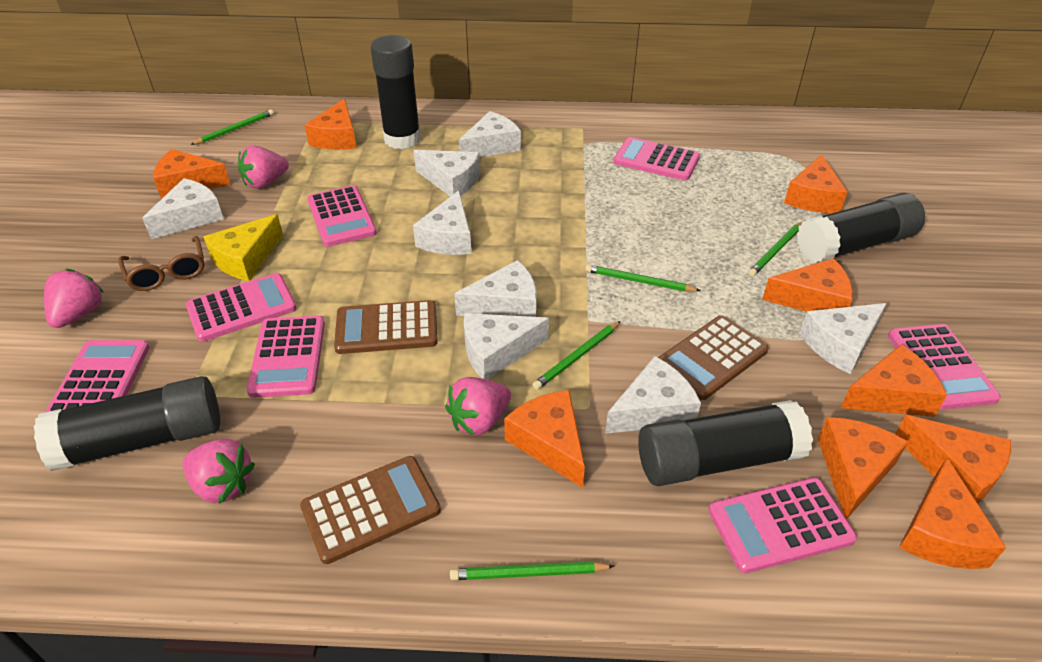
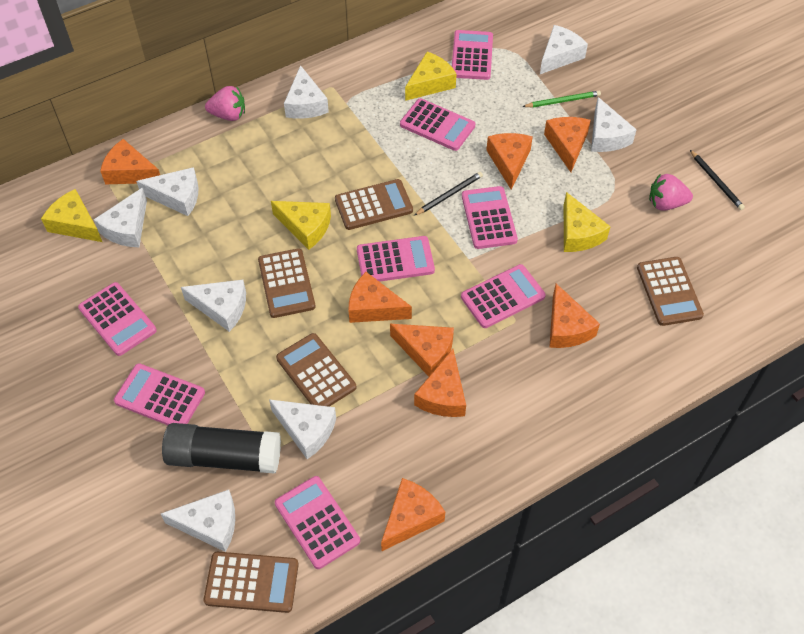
black glue stick: [34,376,220,471] [370,35,421,149] [638,400,813,486] [797,193,925,263] = 4 -> [162,423,281,474] = 1
black pencil: none = 0 -> [414,172,483,215] [690,150,745,210] = 2
brown calculator: [300,456,441,564] [334,300,438,354] [658,316,769,400] = 3 -> [204,552,299,613] [258,248,316,318] [276,333,356,407] [335,179,413,230] [637,257,704,326] = 5
brown glasses: [118,236,204,291] = 1 -> none = 0
green pencil: [190,109,274,145] [450,561,615,580] [532,321,621,390] [585,265,701,291] [748,222,802,277] = 5 -> [522,91,601,107] = 1
orange cheese: [153,149,231,199] [305,99,357,150] [504,390,585,488] [762,258,853,312] [784,154,847,213] [818,417,908,519] [841,344,947,417] [895,415,1011,504] [899,458,1006,569] = 9 -> [100,139,160,184] [349,272,412,323] [381,478,445,551] [390,324,454,376] [414,349,466,417] [486,133,533,190] [544,117,591,172] [549,283,600,348] = 8
pink calculator: [45,340,150,412] [186,273,297,342] [247,316,325,398] [307,185,377,247] [613,137,700,181] [709,477,857,573] [888,324,1001,410] = 7 -> [78,282,157,356] [114,363,205,425] [275,476,360,569] [357,236,435,282] [400,98,475,151] [452,30,493,80] [461,264,546,328] [462,186,518,249] = 8
pink strawberry: [44,269,104,328] [183,439,255,504] [238,146,289,189] [445,377,511,436] = 4 -> [205,86,245,121] [649,173,693,211] = 2
yellow cheese: [204,214,283,281] = 1 -> [41,189,102,242] [271,201,331,250] [405,52,456,101] [564,192,611,252] = 4

